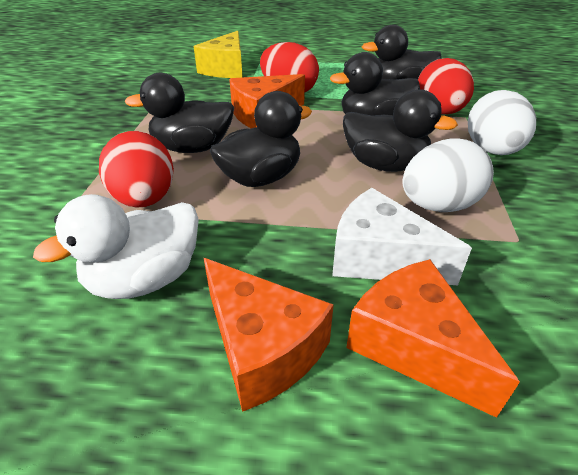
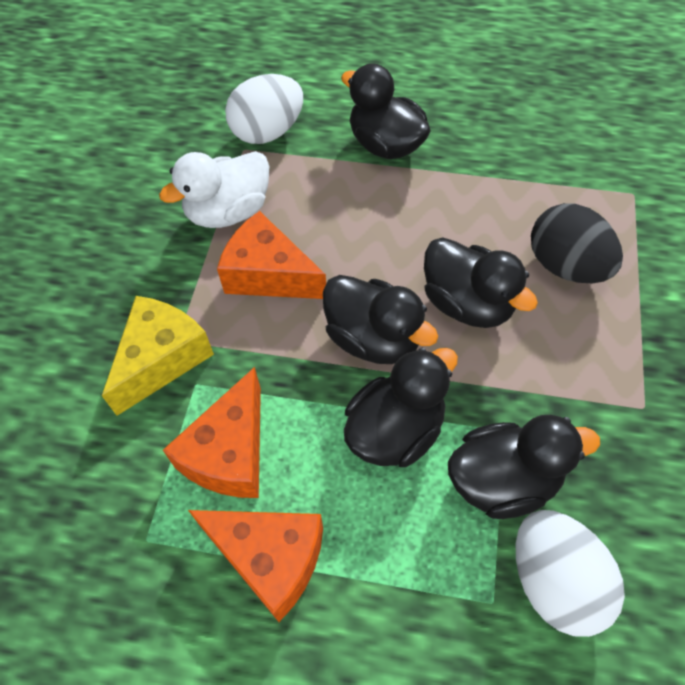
black egg: none = 0 -> [531,203,623,283] = 1
red egg: [99,131,174,208] [260,42,319,92] [418,58,474,115] = 3 -> none = 0
white cheese: [332,188,472,285] = 1 -> none = 0

